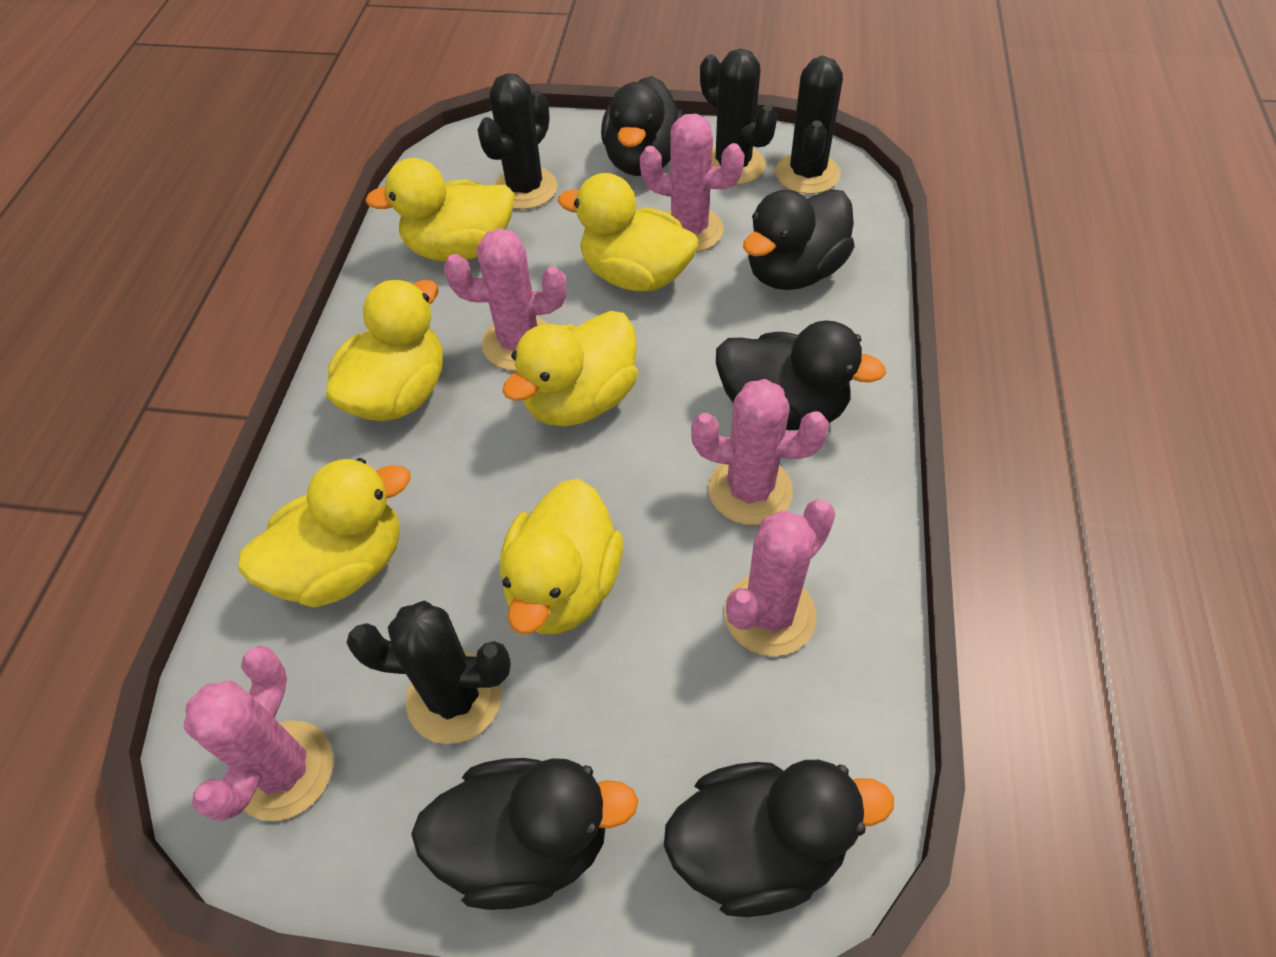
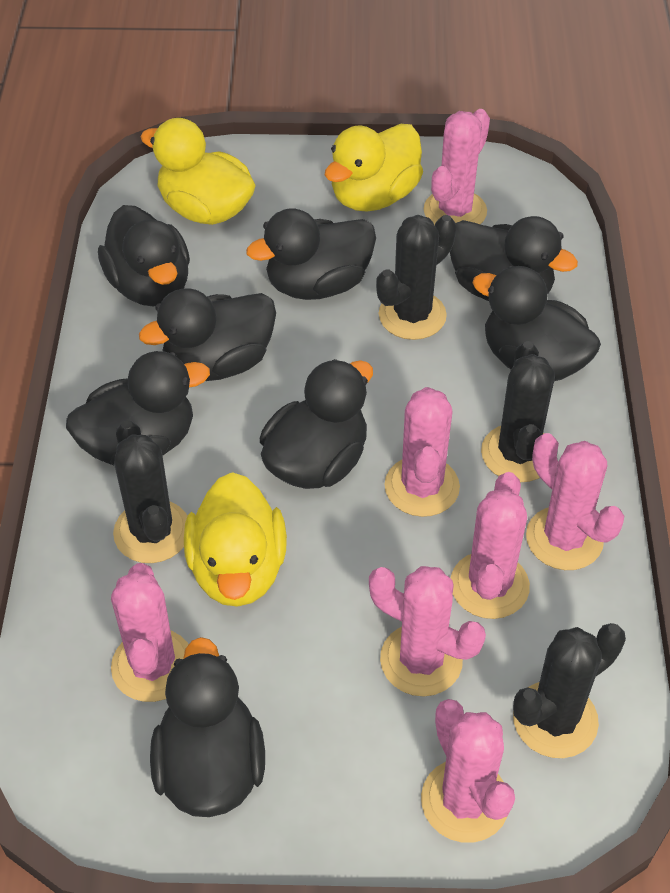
black duck: [411,758,638,910] [601,76,685,176] [664,760,894,917] [716,321,886,430] [743,189,855,290] = 5 -> [66,351,210,465] [98,205,190,307] [139,288,276,381] [150,637,265,817] [246,208,376,300] [260,359,373,489] [450,216,578,301] [472,266,601,381] = 8
pink cactus: [184,646,333,821] [444,228,566,371] [640,114,745,252] [691,379,829,525] [724,499,836,656] = 5 -> [111,563,189,702] [369,566,486,697] [385,387,460,517] [421,699,515,843] [424,109,490,225] [451,472,530,619] [526,433,624,570] = 7
yellow duck: [238,458,411,608] [326,280,443,421] [365,158,514,262] [500,479,623,634] [502,311,638,426] [558,173,699,291] = 6 -> [141,118,256,225] [184,472,287,607] [325,124,423,212] = 3

